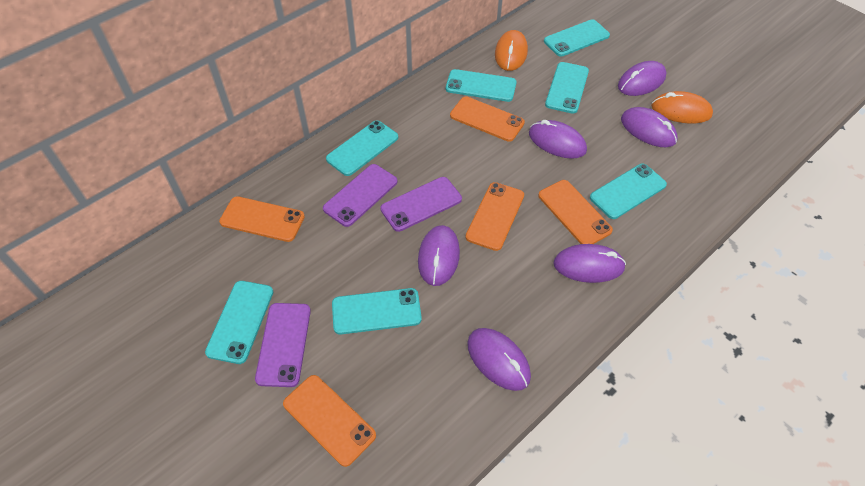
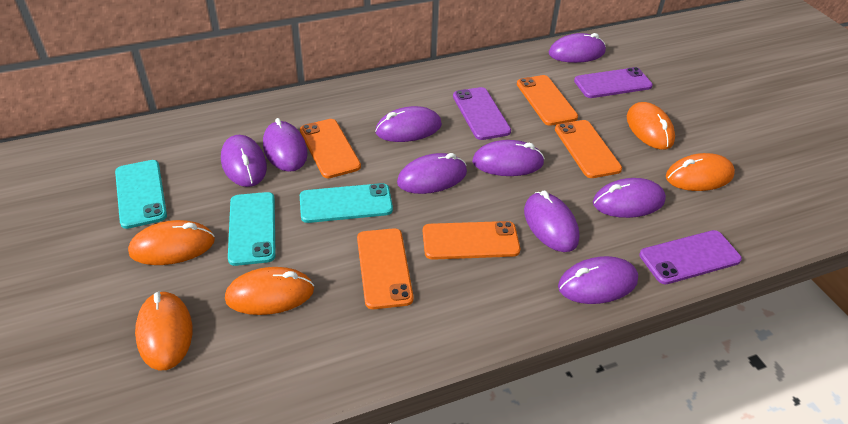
orange mouse: [495,30,528,71] [651,91,713,124] = 2 -> [128,220,215,265] [135,291,192,371] [225,267,314,315] [627,102,675,150] [666,153,735,191] = 5
purple mouse: [418,225,460,286] [467,328,531,391] [529,120,587,159] [553,244,626,283] [618,61,667,96] [621,107,678,147] = 6 -> [221,135,267,187] [263,118,308,172] [375,106,442,142] [397,153,467,194] [472,140,545,176] [524,191,580,252] [549,33,606,63] [558,256,638,304] [593,178,666,218] = 9
turquoise phone: [205,281,273,364] [326,120,398,176] [332,288,422,334] [446,69,516,102] [544,19,610,57] [545,62,589,114] [590,164,667,219] = 7 -> [115,160,167,229] [228,192,276,266] [300,183,393,223] = 3

